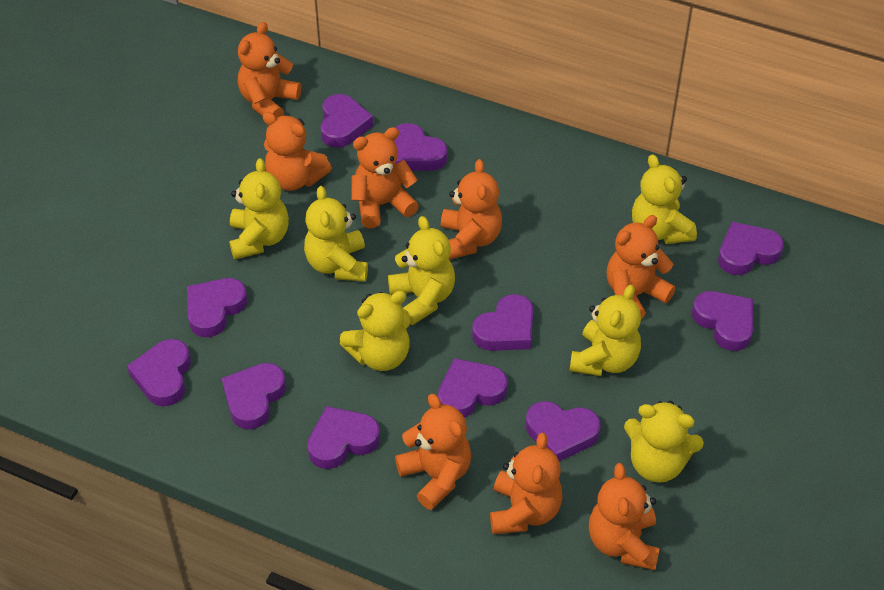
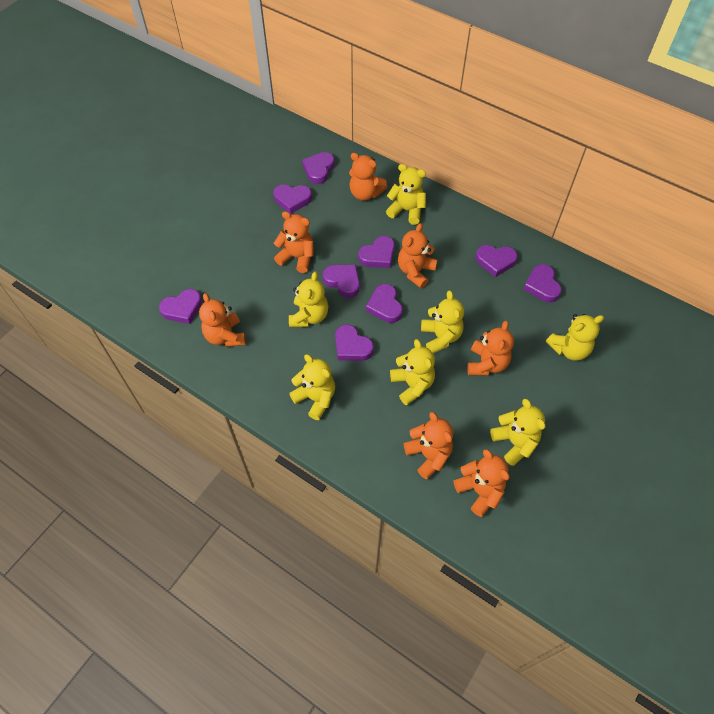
orange teddy bear: [238,22,301,118] [263,112,332,191] [351,127,419,228] [395,394,471,510] [441,159,502,259] [490,433,562,534] [589,463,660,570] [607,215,676,319] = 8 -> [199,293,246,347] [274,211,314,273] [349,153,387,201] [398,223,438,288] [404,412,453,479] [454,449,510,517] [467,321,514,375] = 7
purple heart: [127,339,191,406] [187,278,247,337] [222,363,286,430] [307,406,380,469] [320,94,373,148] [394,123,447,171] [438,358,508,417] [472,294,533,351] [526,401,600,461] [692,291,753,351] [718,222,784,275] = 11 -> [159,289,202,324] [273,184,312,214] [302,152,335,184] [323,265,360,298] [335,325,374,361] [358,236,395,268] [366,284,403,323] [475,245,518,277] [523,264,562,302] = 9

